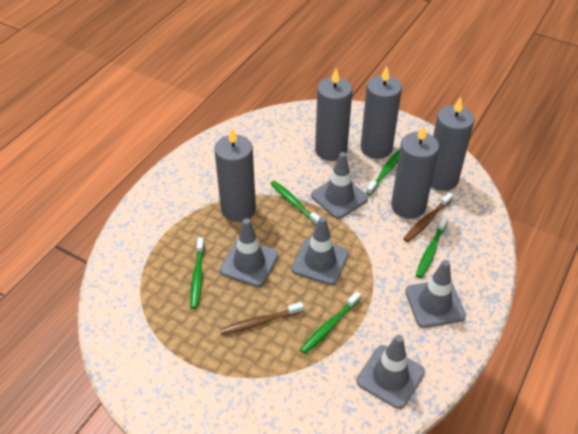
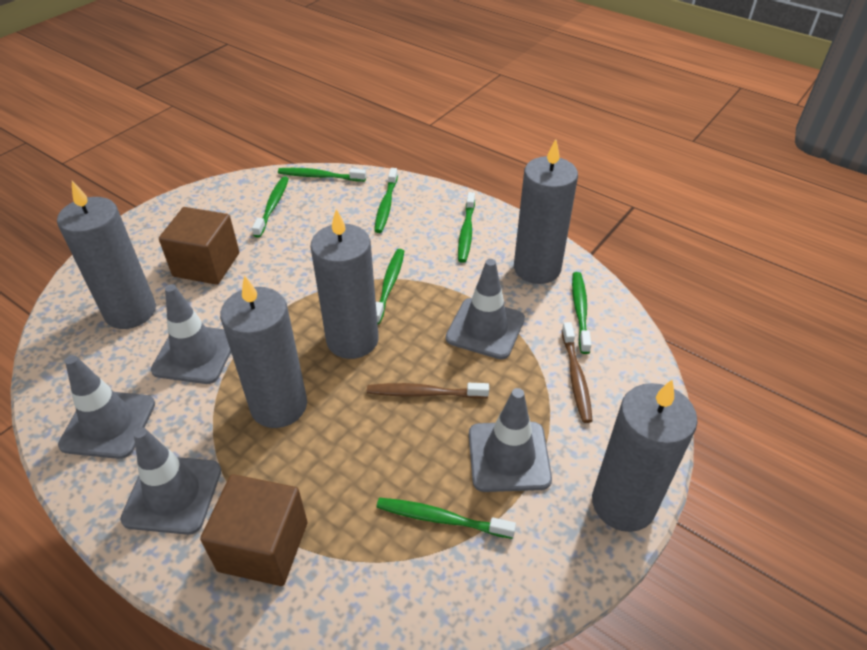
brown cube: none = 0 -> [159,207,239,285] [200,474,308,586] = 2
green toothbrush: [190,237,205,309] [270,181,320,225] [300,291,361,354] [366,149,400,195] [416,216,448,278] = 5 -> [252,176,289,238] [278,168,366,182] [374,168,398,233] [376,249,404,324] [376,498,516,539] [458,192,475,263] [572,272,591,354] = 7

